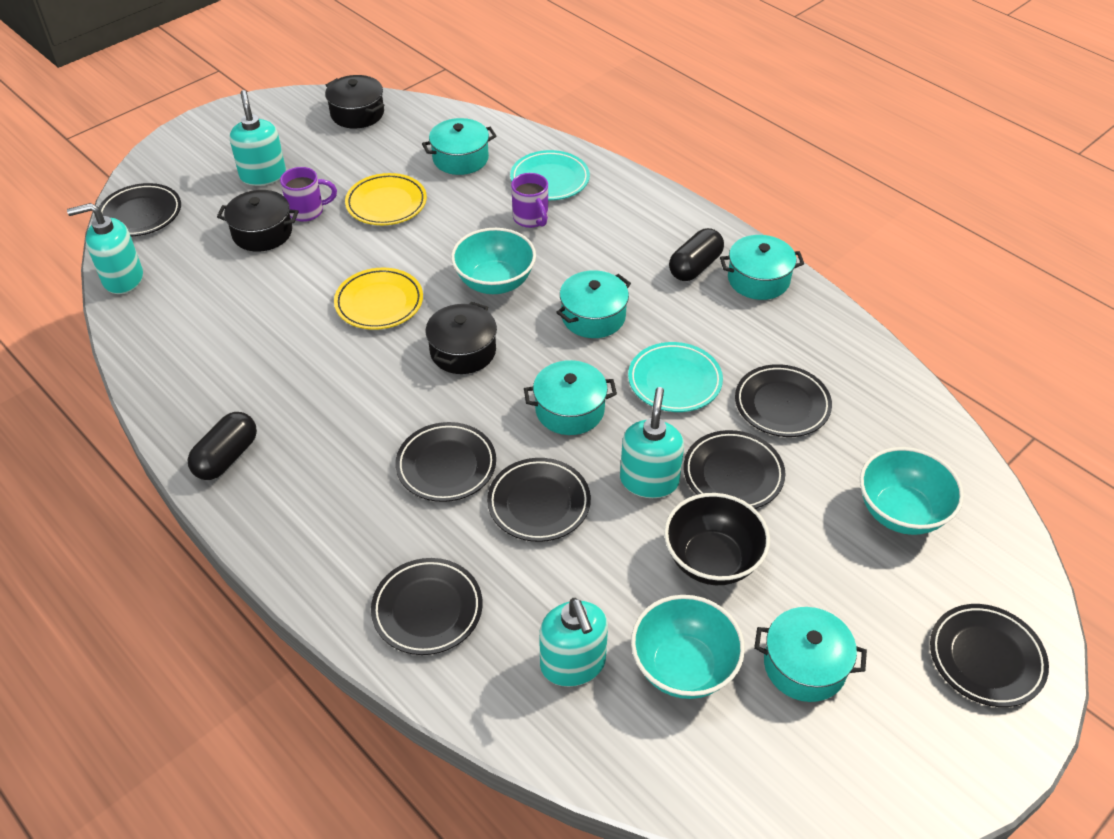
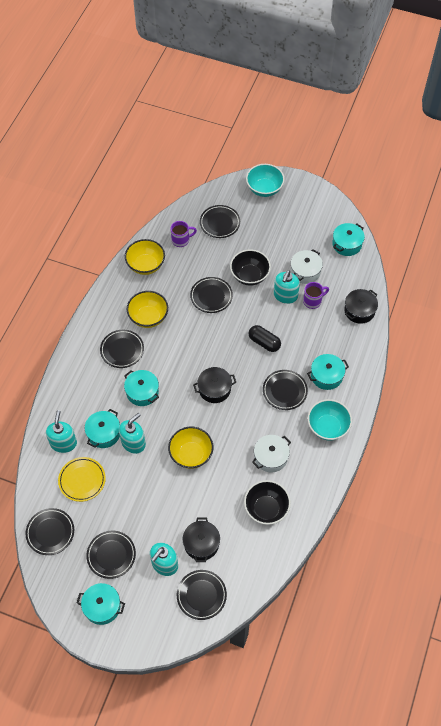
black bowl: [664,493,770,585] = 1 -> [230,249,271,286] [244,480,291,525] = 2
black capsule: [187,412,257,480] [669,228,724,281] = 2 -> [248,325,281,352] = 1
turquoise bowl: [451,228,536,294] [631,595,745,699] [860,447,964,535] = 3 -> [246,164,285,197] [308,399,352,441] = 2
turquoise plate: [510,150,590,200] [628,342,723,412] = 2 -> none = 0
white pot: none = 0 -> [252,435,291,472] [291,249,323,284] = 2
yellow bowl: none = 0 -> [125,239,165,275] [127,291,168,328] [168,426,214,469] = 3
yellow plate: [334,268,423,330] [345,173,427,225] = 2 -> [58,457,106,502] = 1

